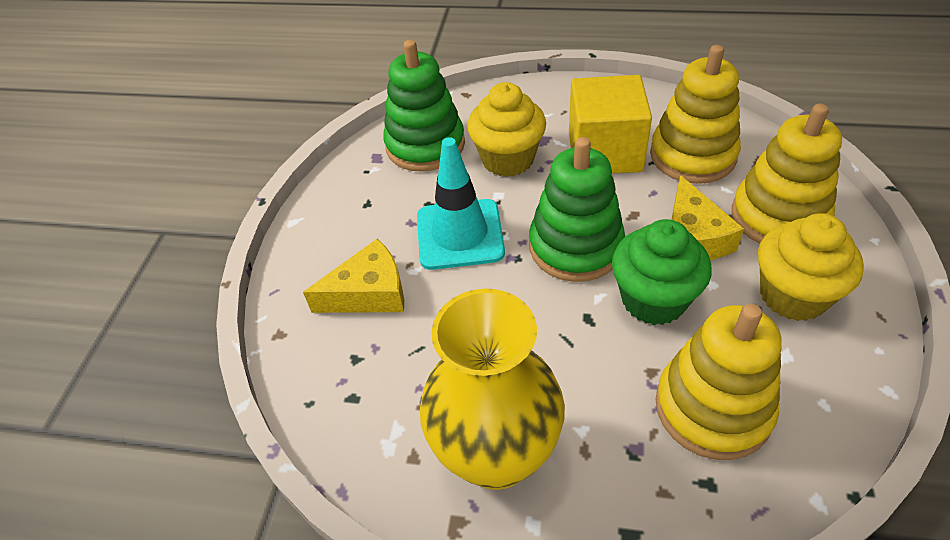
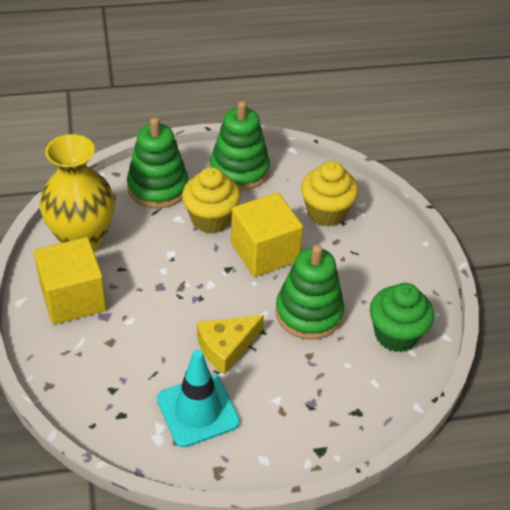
green stacking toy: [383,40,465,172] [529,137,625,282] = 2 -> [127,117,188,209] [210,101,270,191] [275,244,344,340] = 3
yellow cheese: [303,239,404,313] [671,175,744,260] = 2 -> [197,315,264,374] = 1
yellow cube: [569,75,652,174] = 1 -> [34,237,107,325] [231,192,303,277] = 2
yellow stacking toy: [650,45,741,184] [655,304,782,460] [732,103,842,244] = 3 -> none = 0

